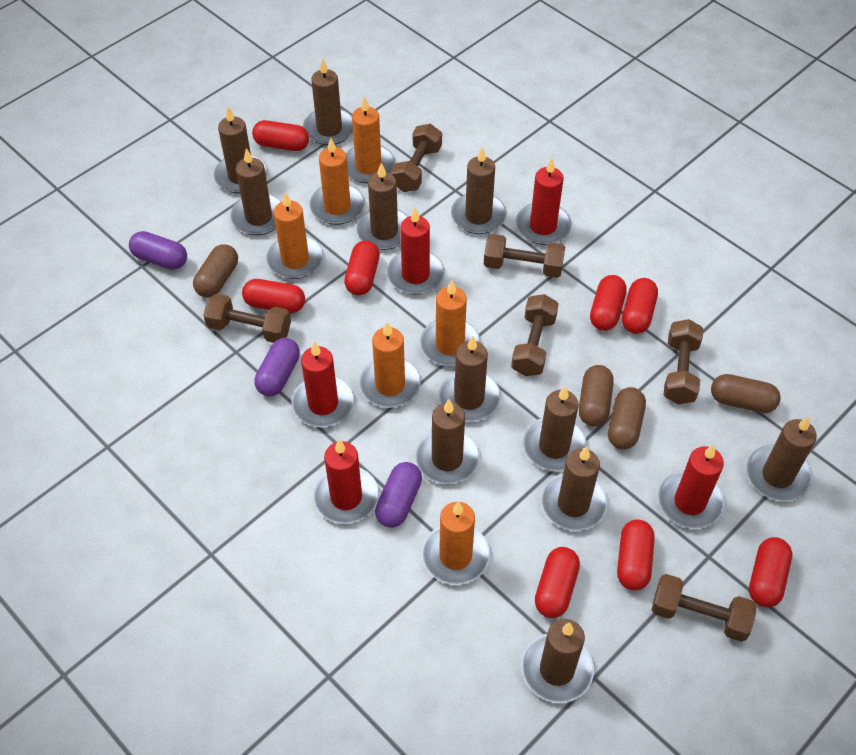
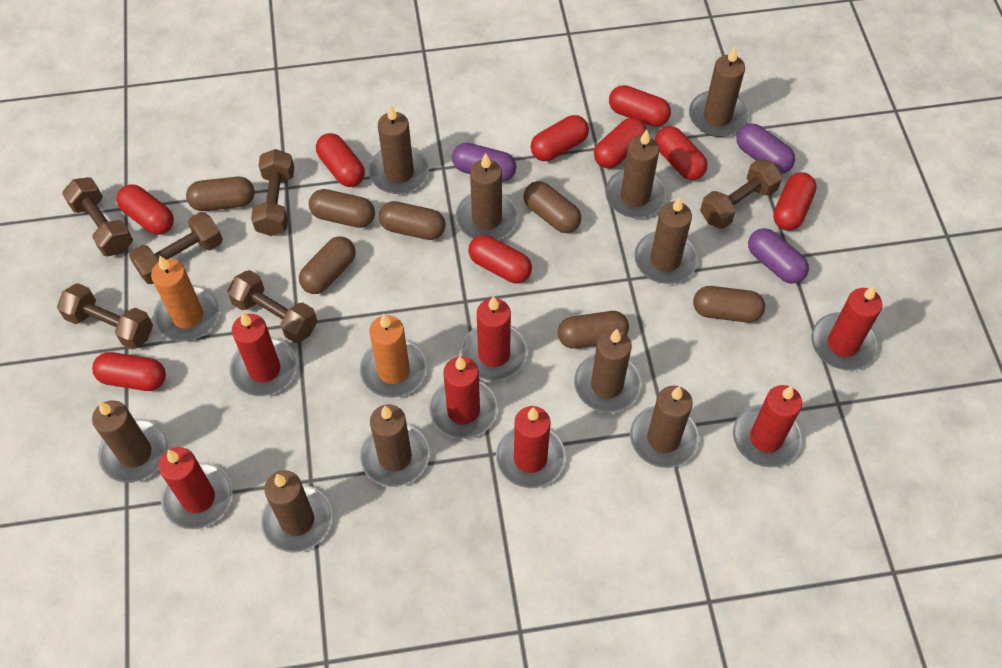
brown candle: [214,107,268,194] [230,148,282,235] [303,58,353,145] [356,163,408,250] [415,399,480,484] [438,336,501,422] [451,147,507,234] [521,619,594,703] [523,386,587,471] [541,446,608,531] [746,416,817,501] = 11 -> [92,400,169,483] [260,470,332,553] [360,404,429,487] [368,105,429,194] [456,153,518,240] [574,329,641,413] [605,130,667,218] [630,386,699,468] [634,197,698,284] [689,47,748,137] = 10
brown capsule: [193,244,238,298] [579,365,614,427] [608,387,646,450] [711,374,781,413] = 4 -> [186,177,255,211] [299,237,356,294] [309,189,375,228] [379,201,446,240] [524,181,581,233] [558,311,629,349] [693,286,765,322] = 7
orange candle: [266,192,323,279] [310,138,365,225] [346,96,395,183] [359,322,421,408] [420,280,480,366] [422,501,490,585] = 6 -> [151,256,219,341] [360,314,427,398] = 2
red candle: [291,341,354,427] [313,439,379,524] [387,208,444,294] [516,158,572,245] [658,444,725,529] = 5 -> [159,447,232,529] [230,312,297,396] [429,356,498,439] [461,296,527,381] [496,406,566,488] [733,385,802,468] [811,285,883,370] = 7
red capsule: [242,279,305,313] [252,120,309,151] [344,241,380,295] [535,547,580,618] [590,275,627,331] [617,520,655,590] [622,278,658,334] [749,537,792,608] = 8 -> [92,352,166,391] [116,184,174,235] [316,133,365,187] [468,235,532,283] [530,115,589,161] [594,117,647,168] [609,85,671,127] [655,126,708,180] [773,172,817,231] = 9

